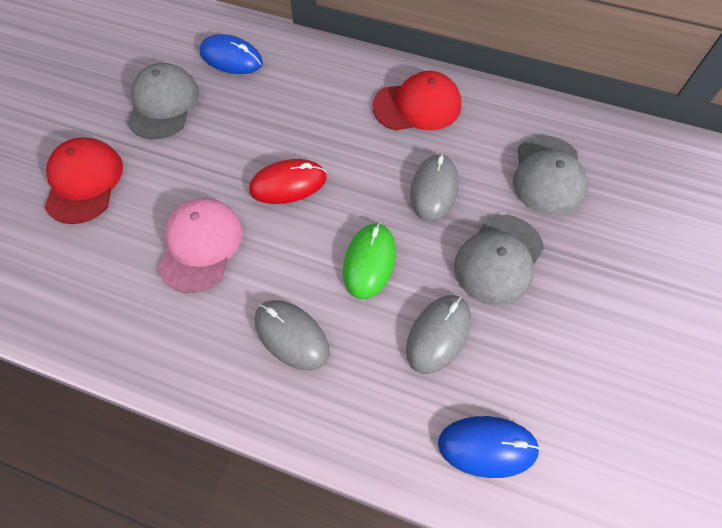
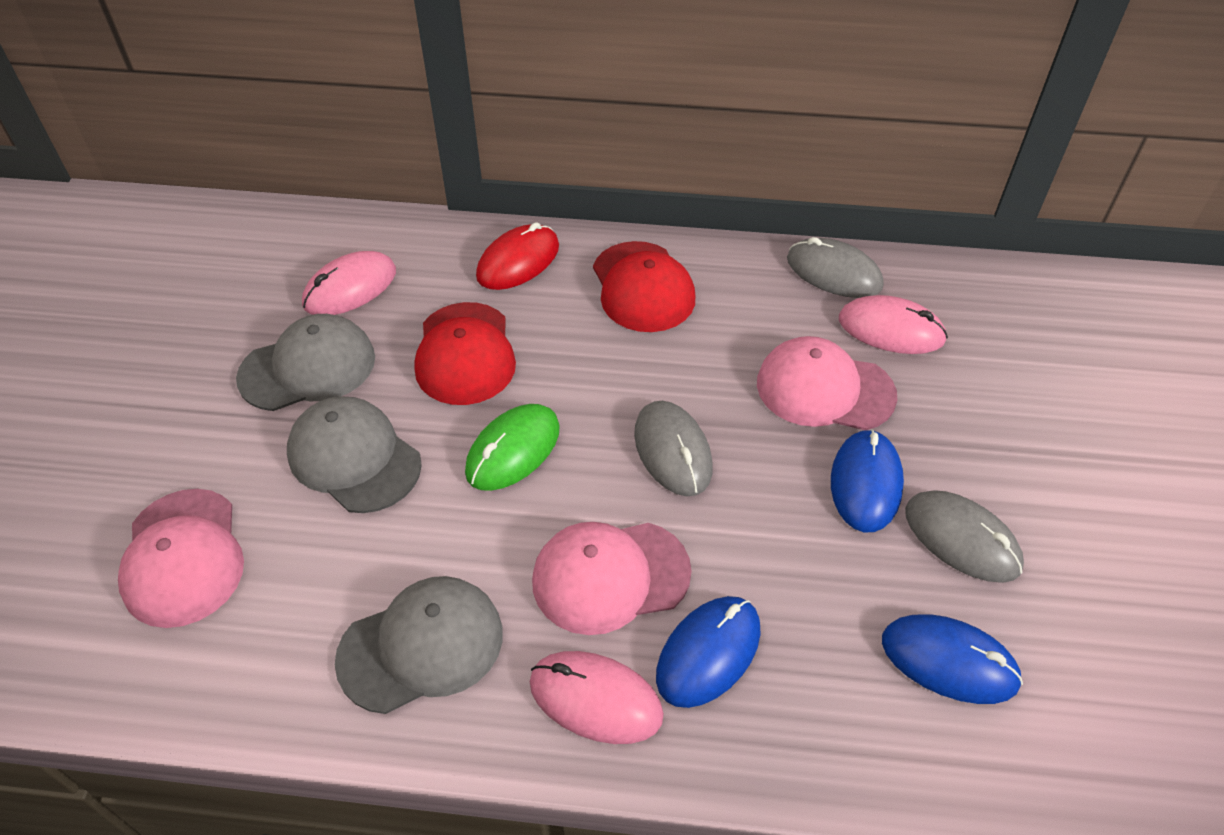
blue mouse: [199,34,263,74] [438,416,540,478] = 2 -> [656,596,761,708] [831,429,904,532] [882,614,1023,704] = 3
pink cap: [158,198,243,293] = 1 -> [118,489,244,628] [532,522,692,635] [757,336,897,431] = 3
pink mouse: none = 0 -> [302,251,396,315] [530,651,664,744] [839,295,948,354] = 3

